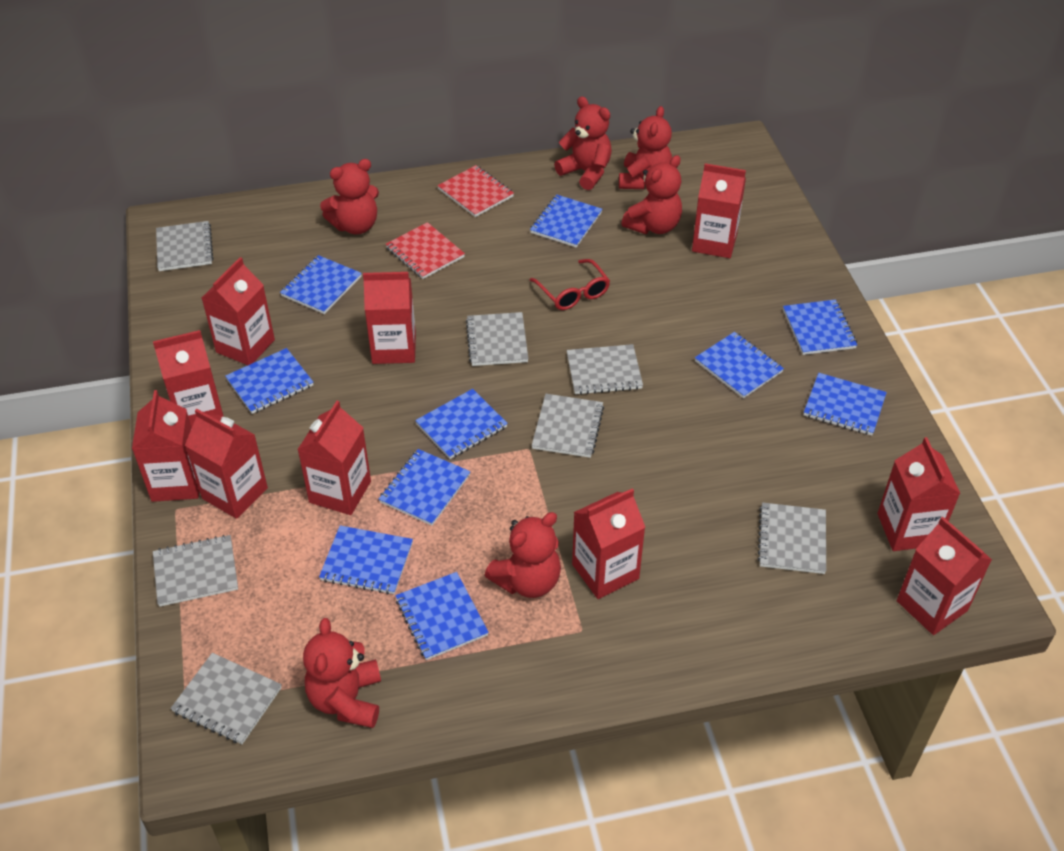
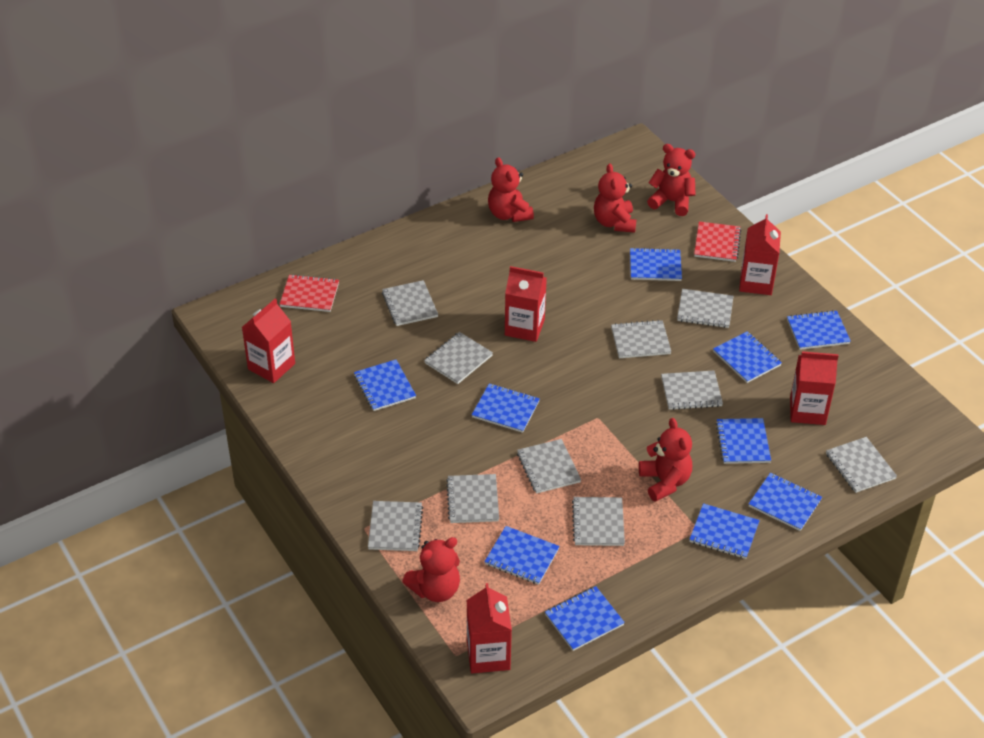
grey notebook: [153,535,238,607] [156,221,213,271] [171,653,282,744] [466,312,528,366] [532,394,604,458] [567,344,643,395] [758,502,826,574] = 7 -> [368,501,423,551] [382,280,438,326] [424,332,493,384] [446,474,499,523] [517,439,581,494] [572,497,625,546] [611,320,671,358] [661,370,723,410] [677,289,734,328] [826,437,897,493] = 10
red carton: [132,390,199,502] [153,330,224,427] [185,409,268,519] [202,257,275,365] [297,401,371,515] [363,272,416,364] [572,488,645,599] [692,163,746,258] [878,437,961,551] [897,517,992,635] = 10 -> [242,299,295,383] [467,583,512,673] [505,266,547,342] [739,214,781,295] [790,351,839,425] = 5
red glasses: [530,259,610,310] = 1 -> none = 0
red teddy bear: [303,618,381,728] [320,159,379,234] [485,512,561,598] [554,96,612,190] [619,106,672,189] [621,155,682,234] = 6 -> [402,537,460,602] [488,157,534,222] [594,164,636,233] [639,418,692,502] [647,144,696,216] = 5

